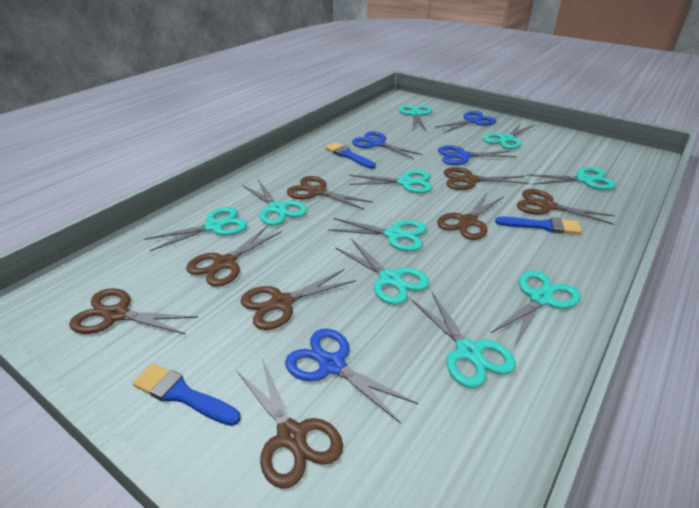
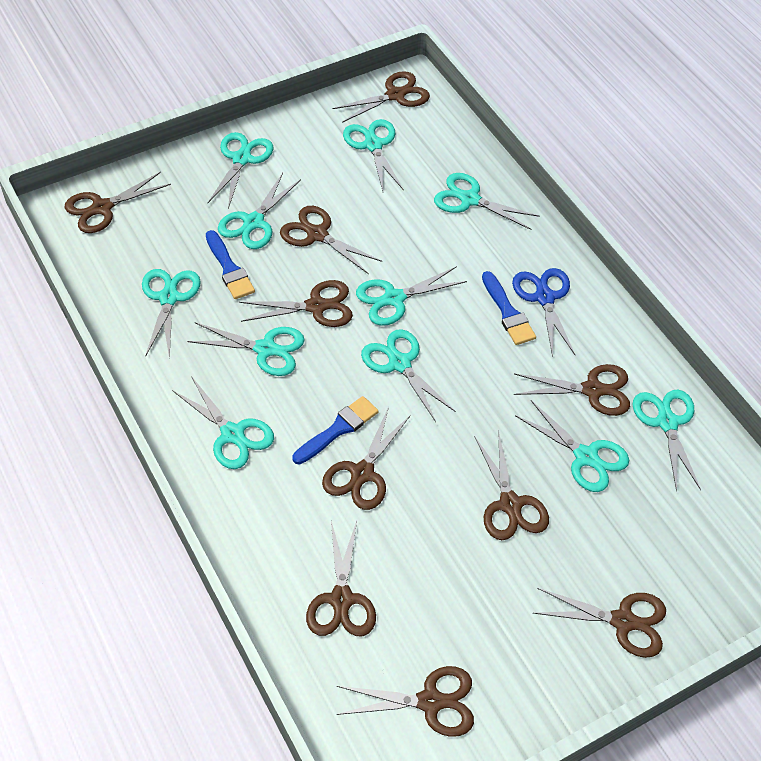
blue scissors: [285,329,418,424] [352,131,423,159] [434,111,496,133] [438,145,517,165] = 4 -> [512,268,575,358] = 1
brown scissors: [69,288,198,335] [186,226,282,287] [236,358,343,489] [241,269,356,330] [287,176,373,210] [437,192,504,240] [444,167,530,190] [517,189,615,225] = 8 -> [65,172,171,233] [239,280,353,327] [280,206,382,274] [306,521,376,636] [322,407,411,510] [332,71,430,123] [336,666,474,737] [475,431,549,540] [514,364,630,416] [533,588,666,658] = 10
turquoise scissors: [145,207,247,251] [243,180,307,226] [328,218,427,251] [335,239,430,305] [349,170,433,193] [399,105,432,131] [411,292,516,388] [483,122,535,149] [490,270,581,347] [527,167,616,190] = 10 -> [142,269,201,359] [172,376,274,469] [187,322,305,376] [207,132,273,209] [218,173,301,249] [343,119,404,191] [356,266,467,326] [361,329,456,422] [434,173,540,230] [515,400,629,492] [632,390,701,492] = 11

